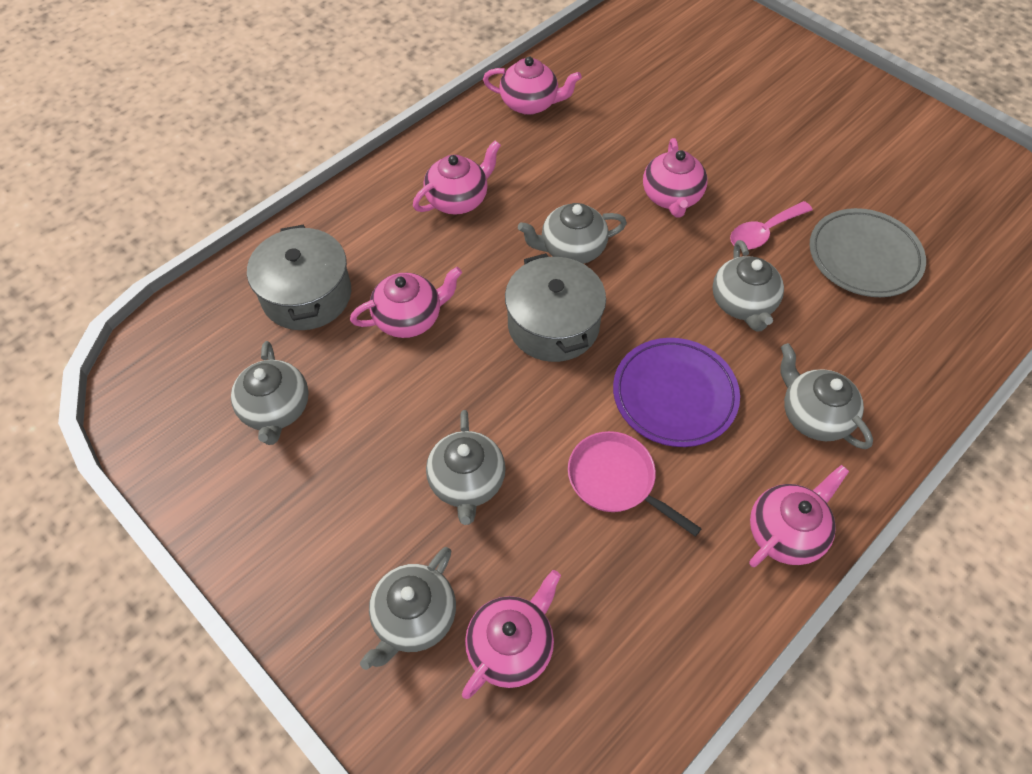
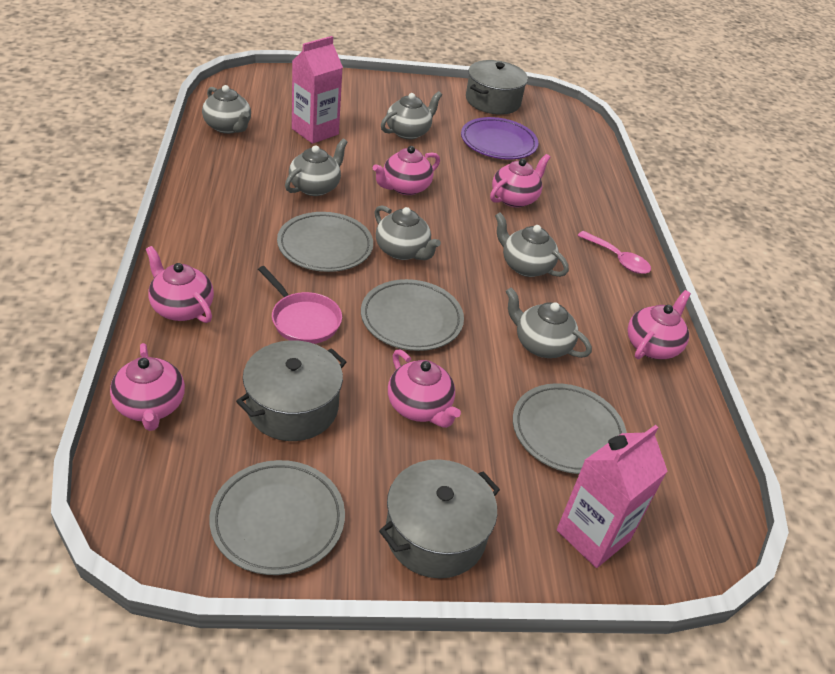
grey plate: [809,208,926,297] = 1 -> [209,460,345,575] [277,212,373,272] [361,279,464,351] [513,383,627,474] = 4
grey pot: [247,225,351,330] [505,253,606,362] = 2 -> [236,340,346,441] [379,459,500,578] [466,60,528,114] = 3
pink carton: none = 0 -> [292,36,343,144] [557,425,668,568] = 2

